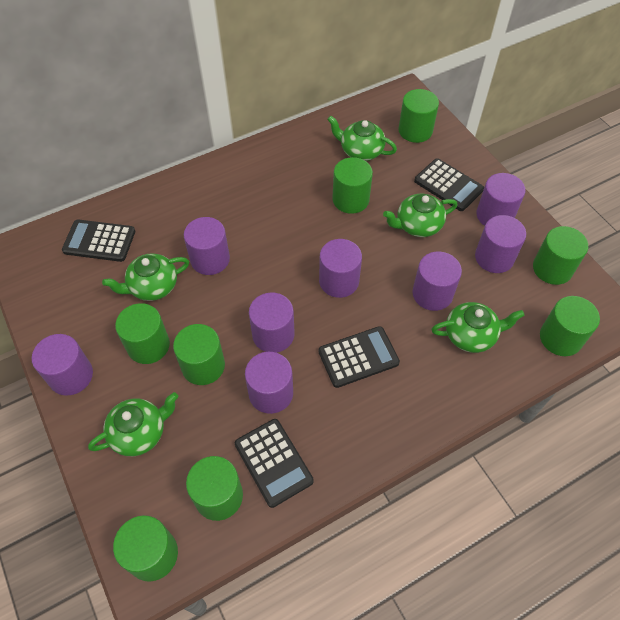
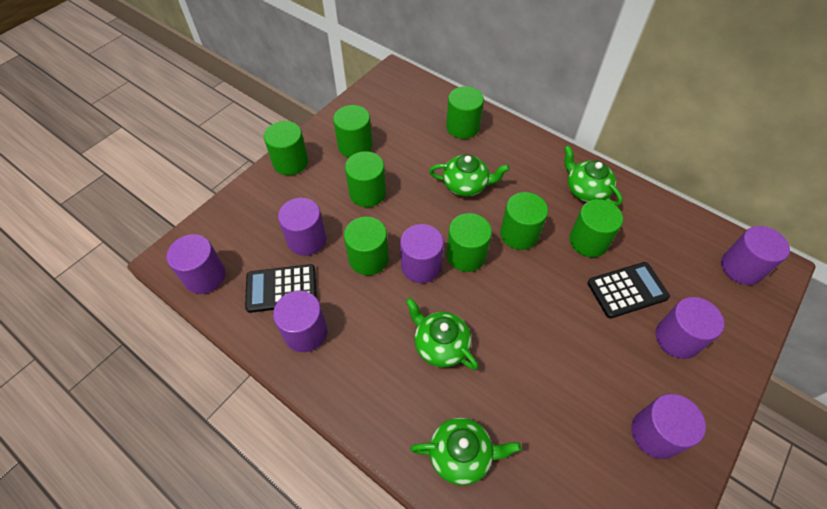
black calculator: [62,219,135,262] [235,419,314,508] [318,326,400,388] [414,159,484,211] = 4 -> [245,264,317,313] [587,262,670,319] = 2
green teapot: [88,392,178,456] [102,253,189,301] [327,116,397,161] [383,194,457,237] [431,302,525,353] = 5 -> [406,298,478,370] [410,417,521,486] [429,155,509,197] [564,145,623,206] = 4
purple cylinder: [32,334,93,395] [184,217,230,275] [245,352,293,414] [249,292,295,353] [319,239,362,298] [412,252,462,311] [475,215,526,273] [476,173,525,226] = 8 -> [166,234,226,294] [273,291,327,352] [278,198,326,256] [400,224,444,283] [631,394,706,459] [655,297,724,359] [721,226,790,285] = 7

